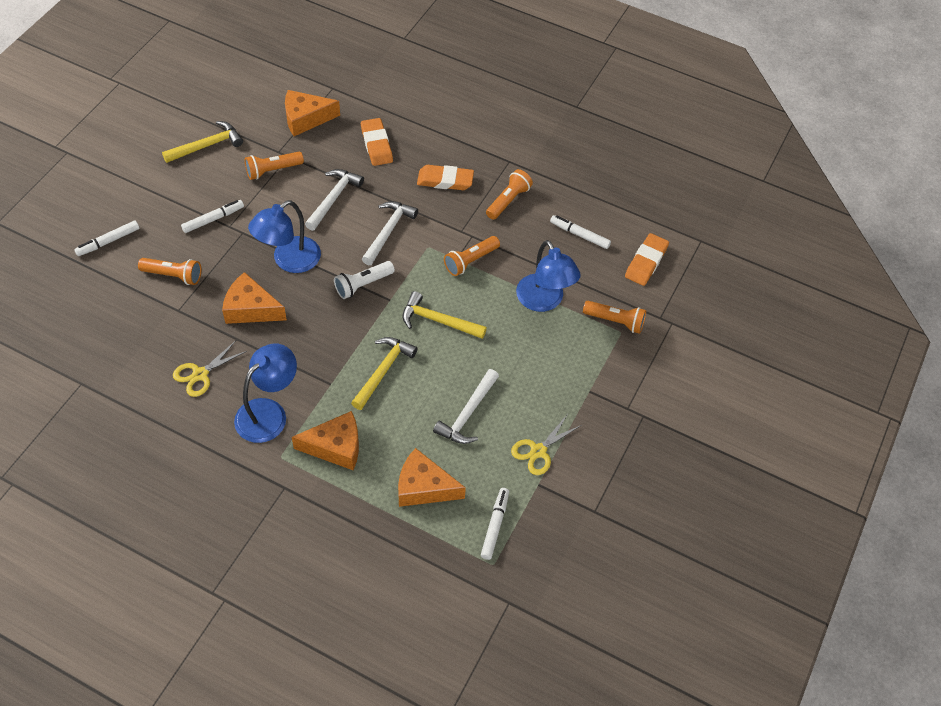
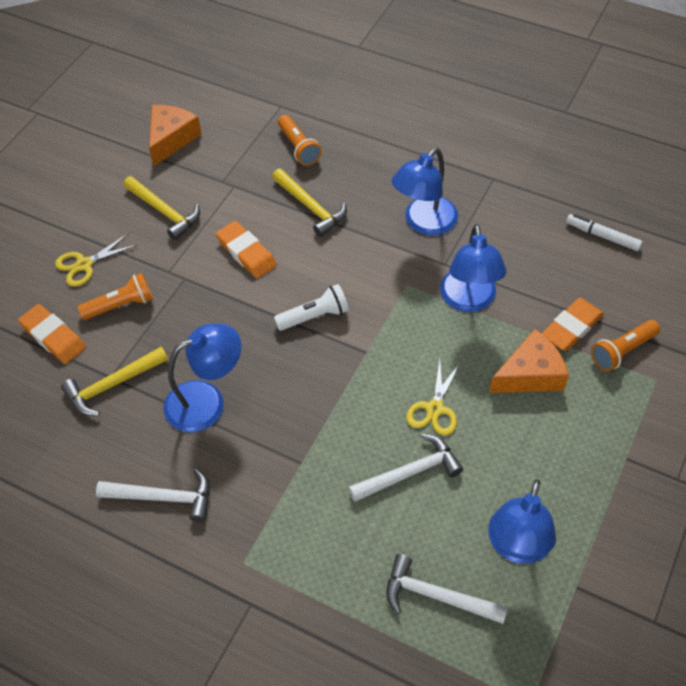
blue lamp: [234,344,297,443] [248,200,321,273] [516,240,581,312] = 3 -> [164,324,241,432] [392,148,458,236] [440,224,507,312] [488,479,556,564] = 4
orange cheese: [222,272,287,324] [285,90,340,136] [292,411,359,470] [398,448,466,507] = 4 -> [149,105,202,166] [489,329,569,393] = 2
orange flashlight: [138,258,201,285] [245,152,304,180] [444,236,500,276] [486,169,533,220] [583,301,646,334] = 5 -> [78,273,153,320] [278,115,322,166] [591,320,660,371] = 3
white marker: [74,220,139,256] [181,200,244,233] [481,488,509,560] [550,215,611,249] = 4 -> [566,214,643,251] = 1

